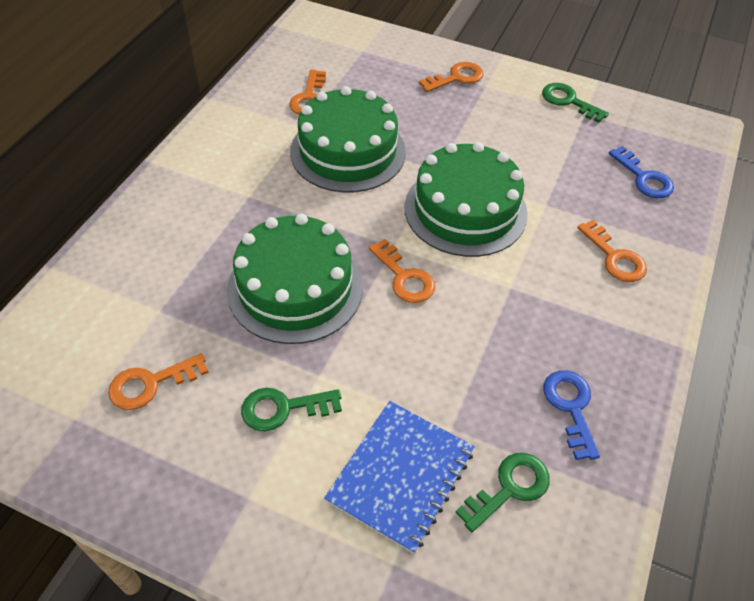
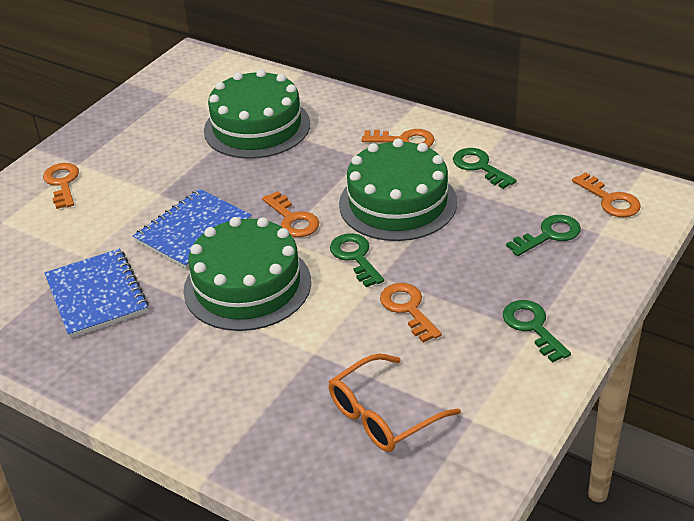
blue key: [544,370,600,460] [609,146,674,198] = 2 -> none = 0
blue notebook: [324,401,475,554] = 1 -> [45,249,149,338] [133,189,252,269] = 2
green key: [241,388,342,431] [456,453,550,532] [542,83,609,123] = 3 -> [330,233,384,287] [453,148,517,189] [503,300,571,363] [506,215,581,256] = 4
orange glasses: none = 0 -> [329,353,461,452] = 1

